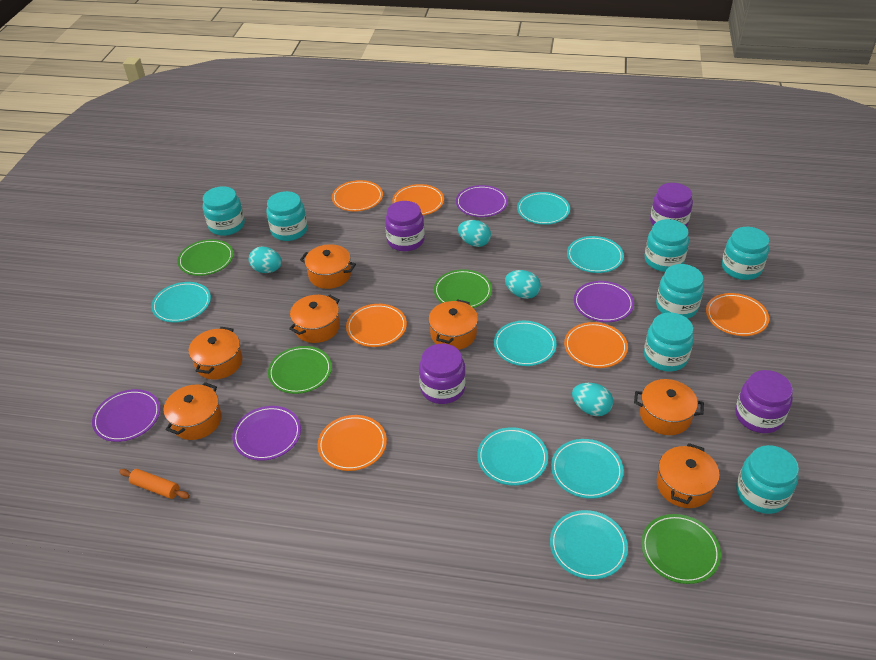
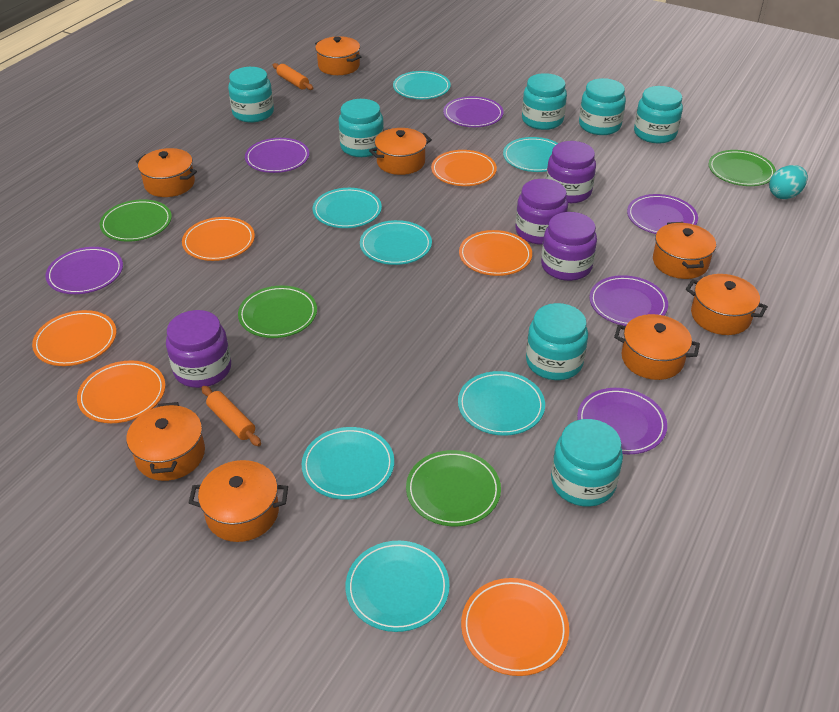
orange pot: [163,382,222,440] [189,327,242,380] [289,295,340,343] [300,244,356,289] [428,299,478,350] [634,379,704,435] [657,443,720,508] = 7 -> [126,402,205,481] [136,148,197,197] [189,460,288,542] [315,36,362,75] [369,128,432,175] [614,314,700,380] [653,222,716,279] [686,274,768,335] = 8
orange rolling pin: [119,469,190,499] = 1 -> [201,386,261,446] [273,63,313,90] = 2
purple plate: [92,389,160,442] [232,406,301,461] [456,185,508,217] [574,281,634,322] = 4 -> [46,247,123,294] [245,138,309,173] [443,96,504,127] [577,388,667,454] [589,275,668,326] [627,194,698,234] = 6
turquoise egg: [249,247,282,273] [458,220,491,247] [505,270,541,299] [572,383,613,416] = 4 -> [769,165,808,199] = 1

